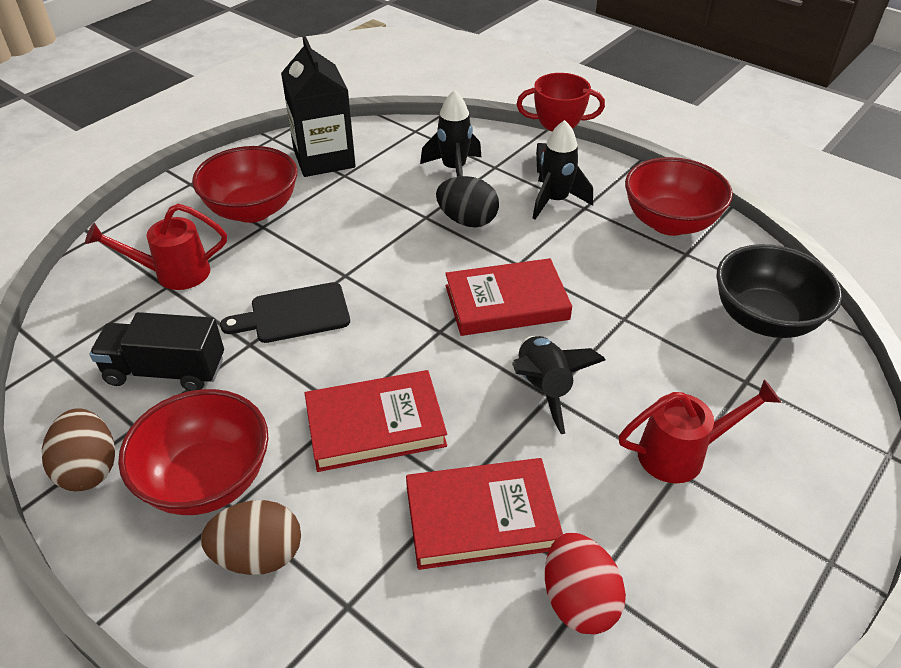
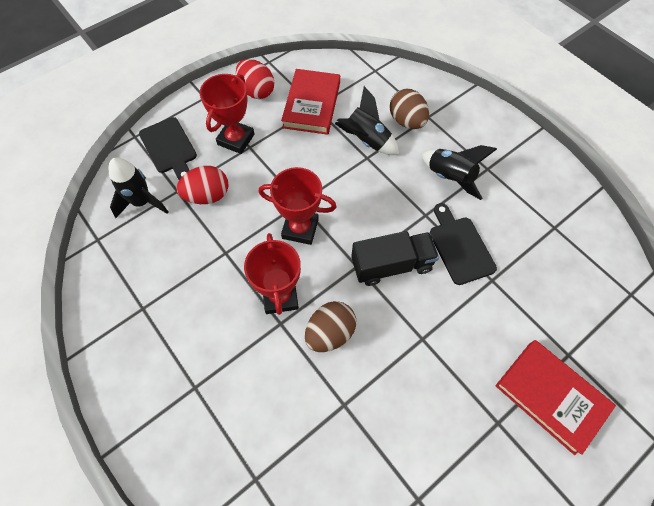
black bowl: [716,244,842,338] = 1 -> none = 0
black carton: [281,36,356,177] = 1 -> none = 0
black cutting board: [220,282,350,343] = 1 -> [139,117,197,180] [430,203,497,285] = 2
black egg: [436,176,499,227] = 1 -> none = 0
red book: [305,370,447,472] [406,458,563,570] [445,258,572,336] = 3 -> [281,69,340,135] [495,340,616,455] = 2
red bowl: [118,389,268,515] [192,146,298,223] [625,157,733,236] = 3 -> none = 0
red egg: [545,533,626,634] = 1 -> [177,166,229,204] [236,59,274,99] = 2
red trophy: [516,73,605,173] = 1 -> [200,74,254,154] [244,233,301,315] [259,167,337,245] = 3
red watering can: [85,204,227,290] [619,379,781,483] = 2 -> none = 0

